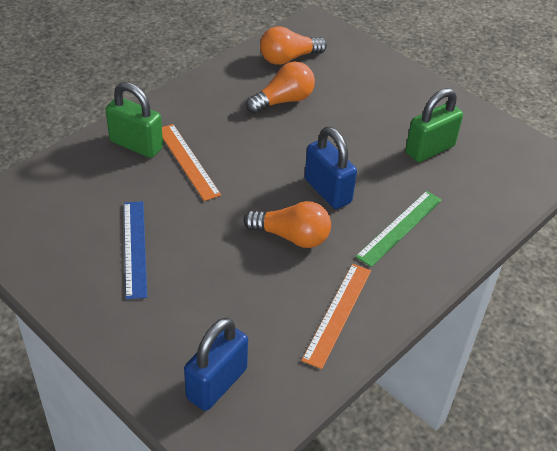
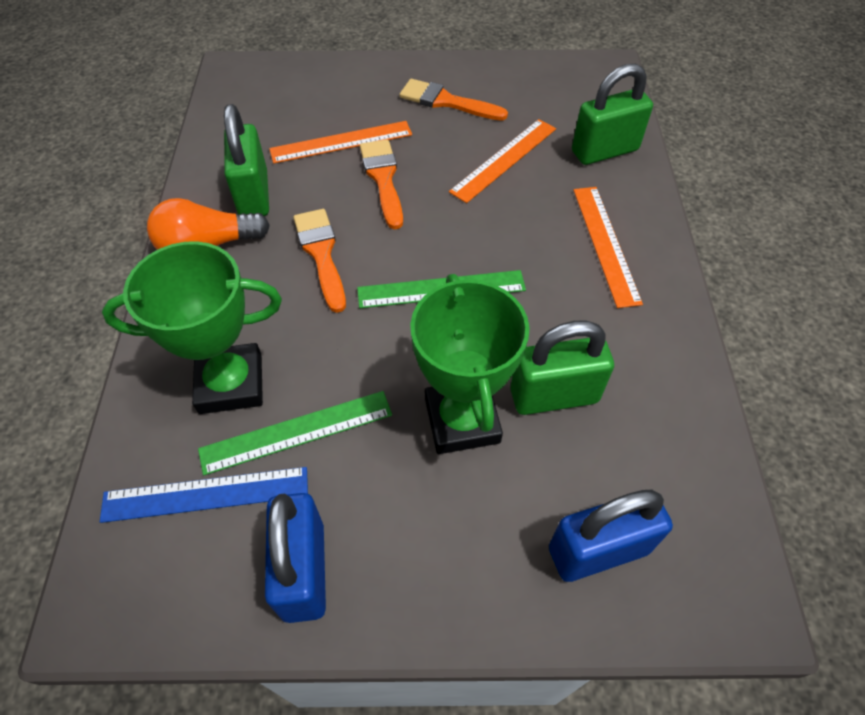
green padlock: [106,82,163,158] [405,88,463,162] = 2 -> [224,104,269,216] [510,320,614,415] [572,64,653,165] = 3
green ruler: [355,191,442,267] = 1 -> [198,391,392,475] [357,270,526,308] = 2
green trophy: none = 0 -> [102,241,282,414] [410,274,530,454] = 2
orange brush: none = 0 -> [293,209,346,313] [360,140,403,229] [400,79,508,121] = 3
orange light bulb: [244,201,331,248] [246,62,315,114] [260,26,327,65] = 3 -> [147,198,270,250] = 1
orange ruler: [162,124,221,201] [301,264,371,369] = 2 -> [269,121,412,164] [449,119,556,203] [573,187,643,308] = 3

